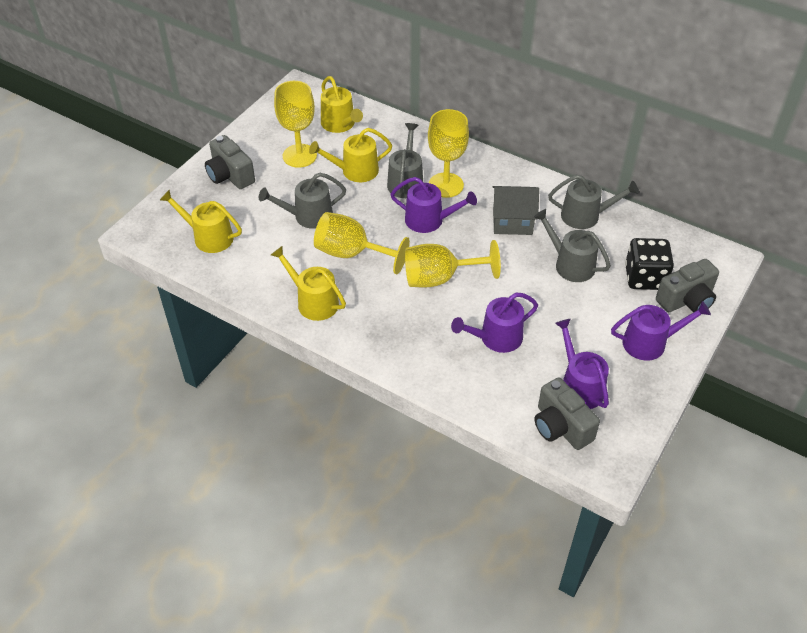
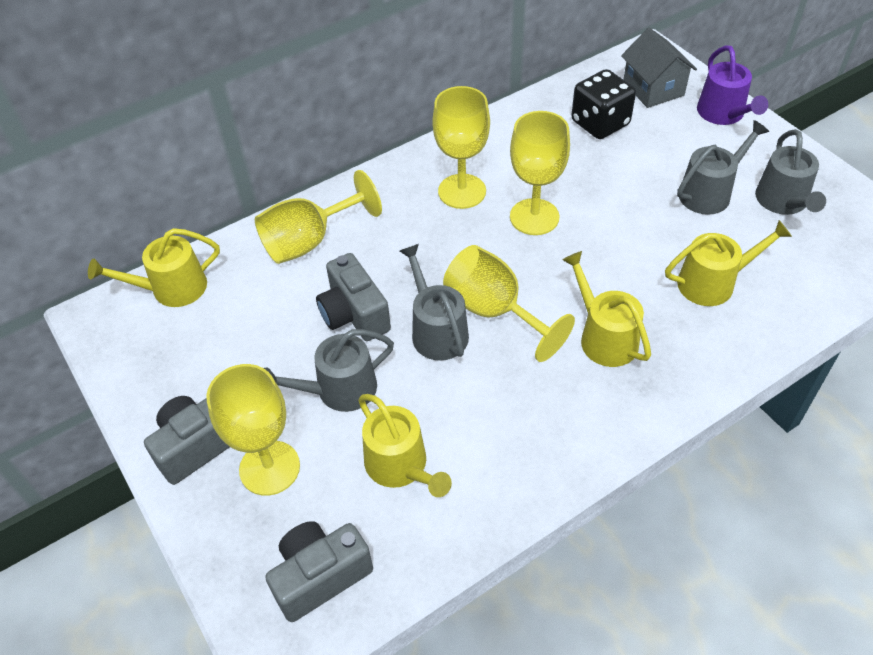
purple watering can: [390,177,477,233] [451,293,538,353] [555,319,609,409] [611,301,711,361] = 4 -> [697,45,768,125] = 1
yellow goblet: [274,81,317,168] [314,212,410,274] [405,240,501,288] [428,109,469,198] = 4 -> [206,364,300,496] [255,170,382,264] [432,86,490,209] [443,245,575,362] [510,111,570,235] = 5

